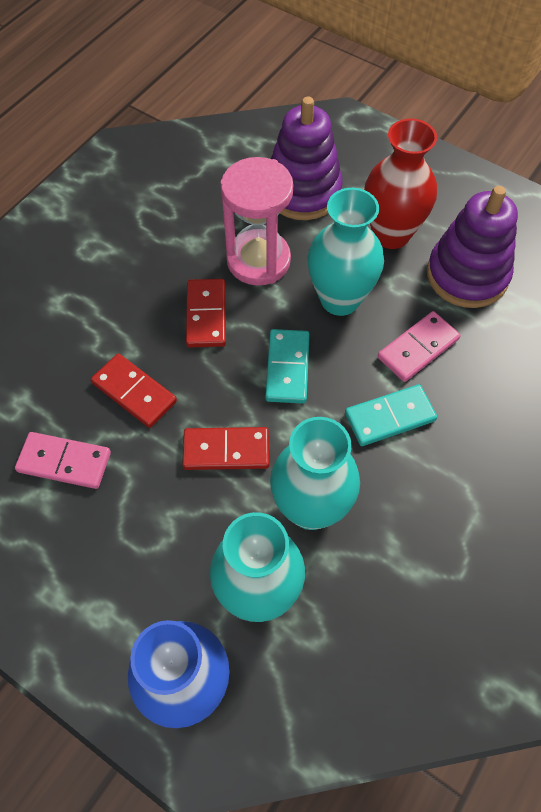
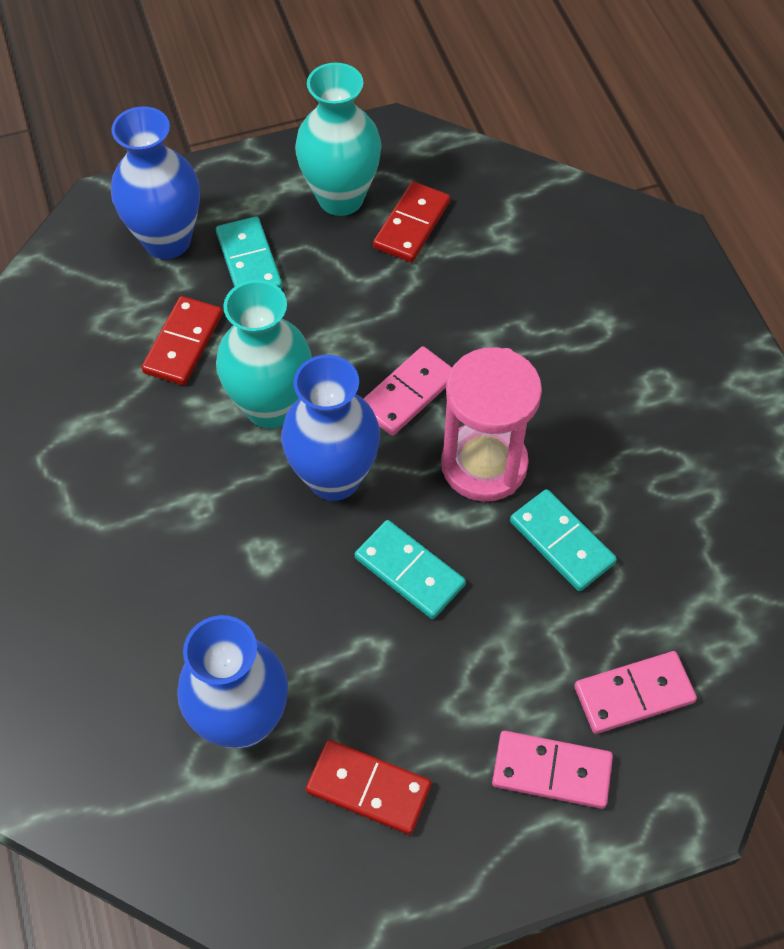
blue vase: [128,620,230,728] = 1 -> [111,106,200,259] [177,615,288,749] [281,355,380,501] = 3
pink domino: [15,432,111,489] [378,311,460,382] = 2 -> [363,346,452,436] [492,731,613,809] [574,651,697,734] = 3
purple stacking toy: [271,97,343,220] [427,186,518,308] = 2 -> none = 0
red vase: [364,119,437,249] = 1 -> none = 0
turquoise domino: [265,329,310,404] [345,384,437,446] = 2 -> [216,216,282,289] [355,520,466,619] [510,489,617,591] = 3
turquoise vase: [210,512,305,622] [270,417,360,530] [307,188,384,316] = 3 -> [216,280,312,429] [295,63,382,216] = 2

